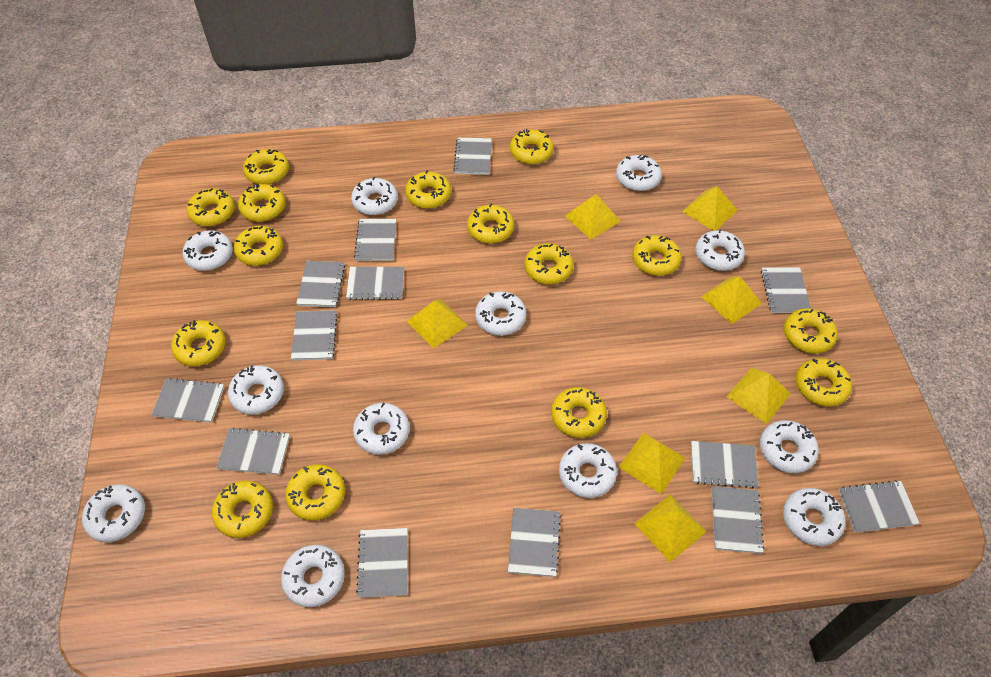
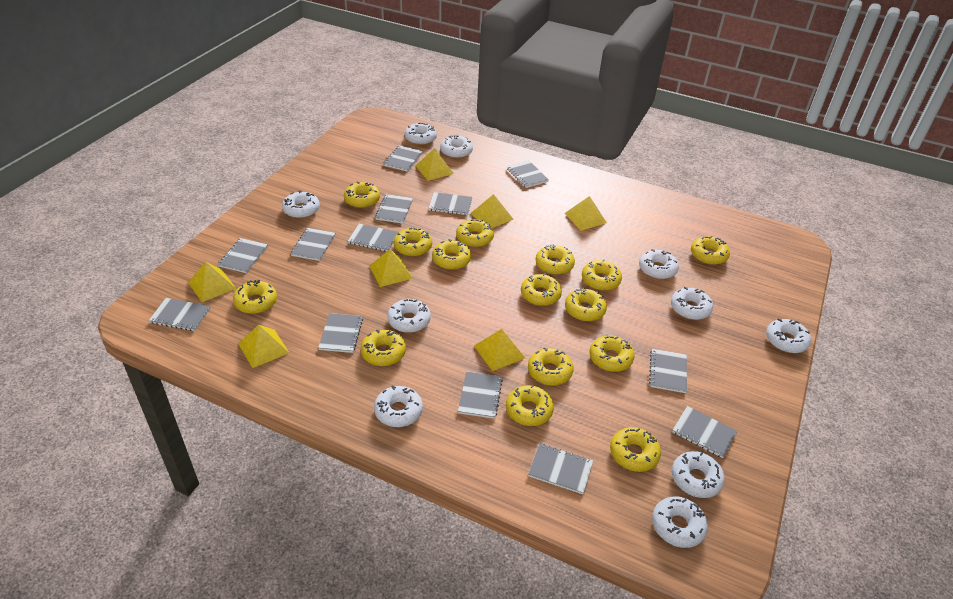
white donut: [82,485,145,542] [182,230,233,271] [228,365,284,414] [281,545,344,607] [351,177,398,215] [353,403,410,455] [475,291,526,336] [559,443,617,498] [616,155,662,191] [695,229,745,271] [760,420,819,473] [783,488,845,546] = 12 -> [282,191,320,218] [374,386,423,427] [387,299,431,333] [405,123,437,145] [440,135,473,158] [639,249,679,279] [652,496,708,548] [671,287,713,320] [672,451,725,498] [766,319,811,353] = 10

